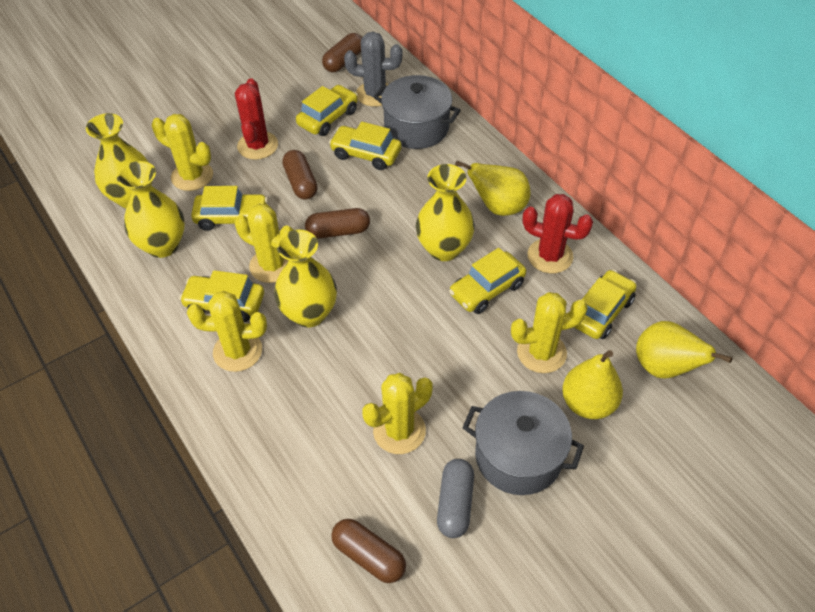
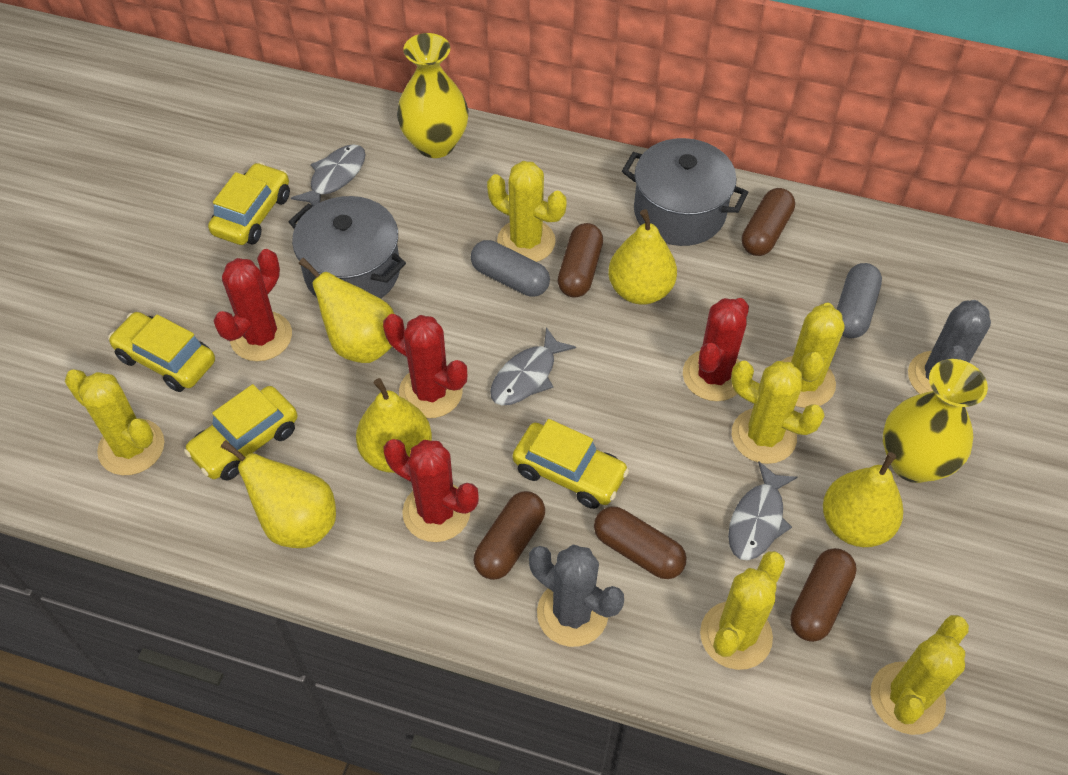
brown capsule: [282,150,318,200] [305,208,370,239] [322,33,362,72] [331,519,406,583] = 4 -> [473,491,545,580] [558,223,603,298] [594,506,687,579] [742,188,795,256] [790,548,857,642] = 5
grey cactus: [344,32,403,107] = 1 -> [529,545,624,647] [908,300,991,394] = 2
grey capsule: [437,459,474,538] = 1 -> [471,240,550,297] [837,263,882,338] = 2
grey fish: none = 0 -> [291,144,366,206] [490,327,576,405] [728,462,797,560] = 3
red cactus: [235,78,278,160] [523,194,593,273] = 2 -> [213,249,292,361] [383,314,467,418] [384,439,479,542] [683,298,749,401] = 4
yellow cactus: [152,114,213,191] [187,291,267,372] [235,204,294,283] [362,373,433,454] [511,292,588,373] = 5 -> [65,369,165,475] [487,161,567,262] [700,551,785,670] [731,361,825,464] [782,302,845,408] [871,615,969,735] = 6
yellow car: [179,270,264,322] [191,186,268,231] [296,85,358,136] [329,122,401,170] [449,248,526,314] [574,270,637,339] = 6 -> [108,312,215,392] [184,384,297,481] [208,162,290,245] [513,419,629,509] = 4
yellow pear: [455,160,530,216] [562,350,623,419] [636,321,733,379] = 3 -> [221,440,336,548] [299,258,394,363] [356,378,432,473] [608,209,677,304] [823,452,903,547] = 5
yellow vase: [86,113,152,208] [117,161,185,258] [274,230,337,327] [416,164,475,261] = 4 -> [397,33,468,158] [883,359,988,483] = 2

